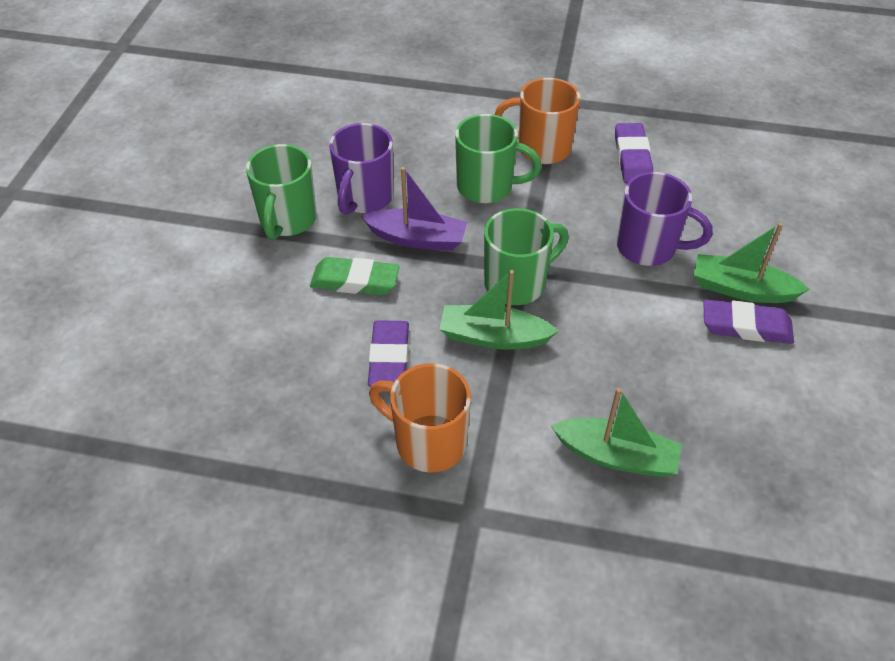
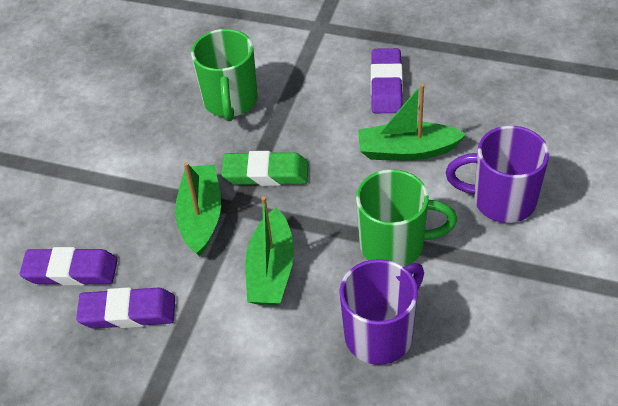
green mug: [246,144,317,240] [455,114,542,203] [484,208,569,305] = 3 -> [191,29,258,121] [356,169,457,267] = 2
orange mug: [369,363,471,473] [494,78,580,164] = 2 -> none = 0
purple boat: [361,167,467,251] = 1 -> none = 0

